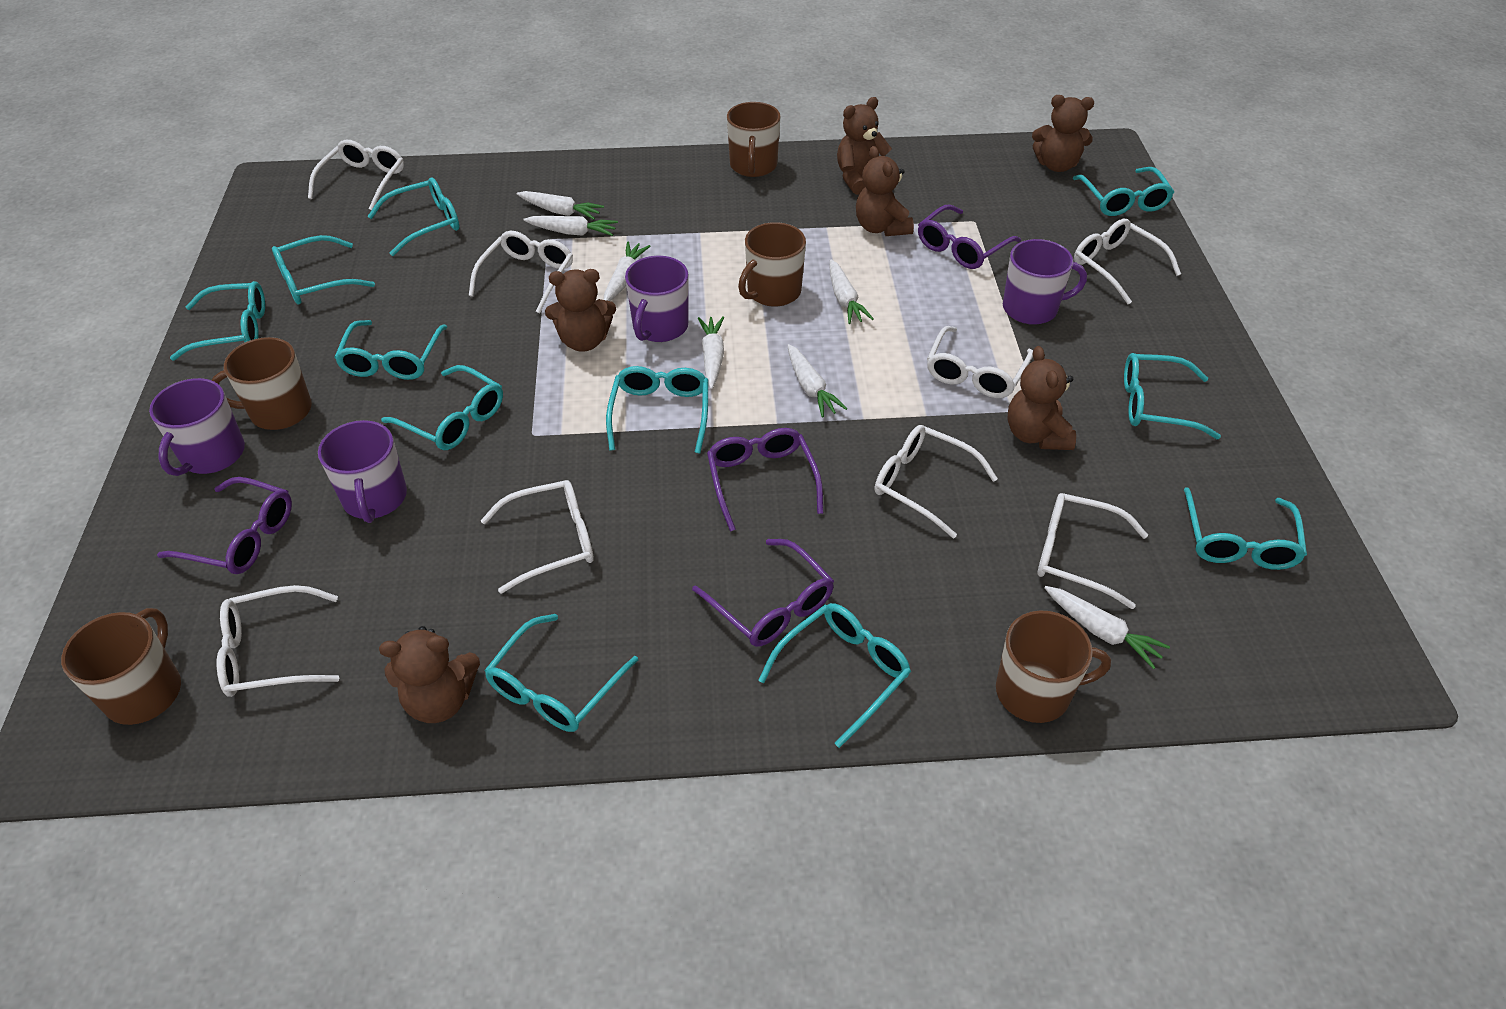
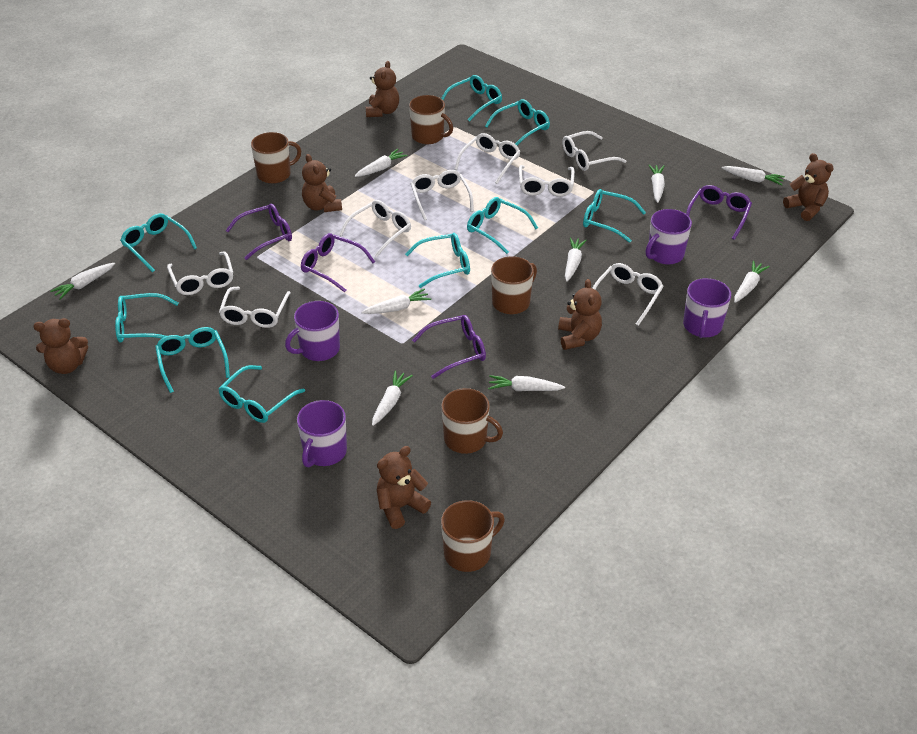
turquoise glasses: [170,281,265,361] [272,235,375,304] [334,320,447,380] [367,177,459,256] [381,365,503,450] [484,614,638,732] [606,366,708,453] [758,603,911,748] [1073,167,1174,216] [1124,353,1221,439] [1184,487,1307,570] = 11 -> [115,293,179,343] [120,213,197,272] [155,327,230,393] [218,365,305,423] [405,233,470,288] [441,75,502,122] [467,197,538,254] [485,99,550,145] [583,189,646,243] = 9
white carrot: [517,191,604,220] [523,216,618,236] [604,242,650,301] [698,316,724,389] [787,344,847,417] [829,260,874,324] [1044,586,1170,669] = 7 -> [50,263,115,300] [355,149,408,177] [362,289,431,314] [372,370,413,426] [488,375,565,391] [565,237,587,281] [649,165,665,203] [722,166,785,186] [734,261,770,303] = 9

